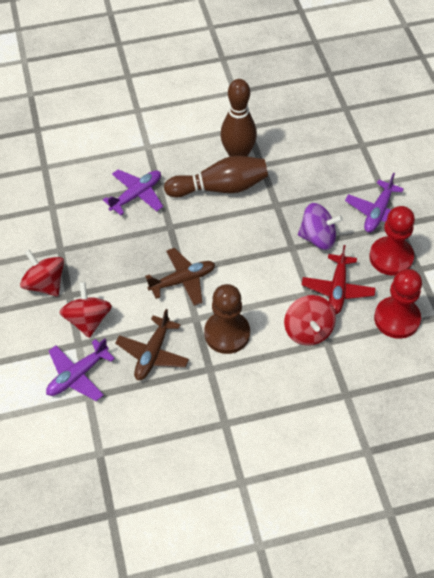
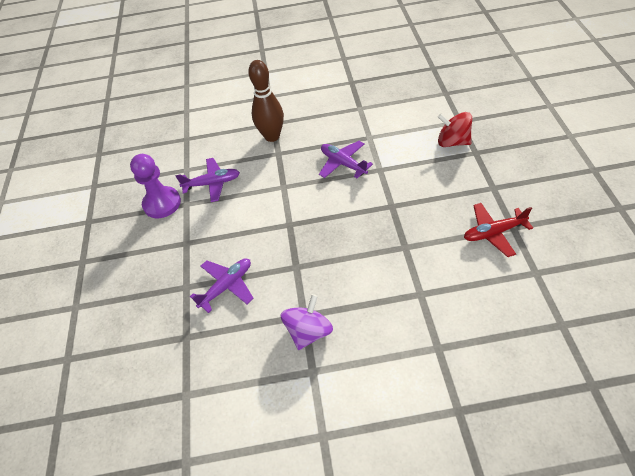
brown bowling pin: [164,156,268,198] [220,79,257,157] = 2 -> [248,60,284,142] = 1
brown pawn: [204,284,250,354] = 1 -> none = 0
brown plane: [115,309,189,380] [145,248,215,306] = 2 -> none = 0
purple pawn: none = 0 -> [130,154,181,218] = 1
red pawn: [369,206,415,276] [374,269,422,339] = 2 -> none = 0
red spinning top: [20,249,64,296] [59,282,112,338] [284,295,336,346] = 3 -> [438,112,472,147] = 1

